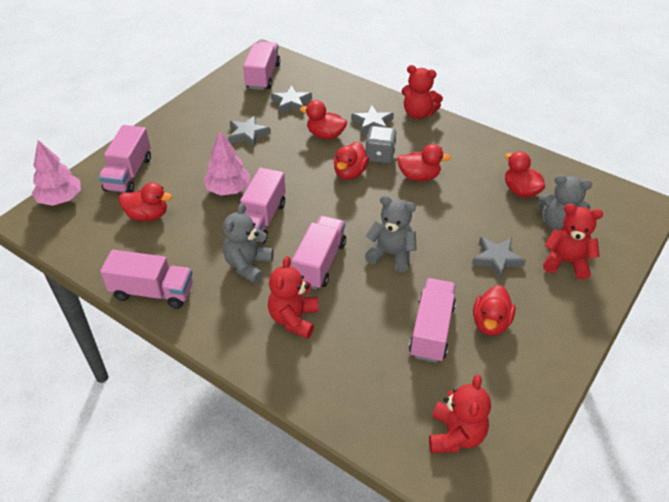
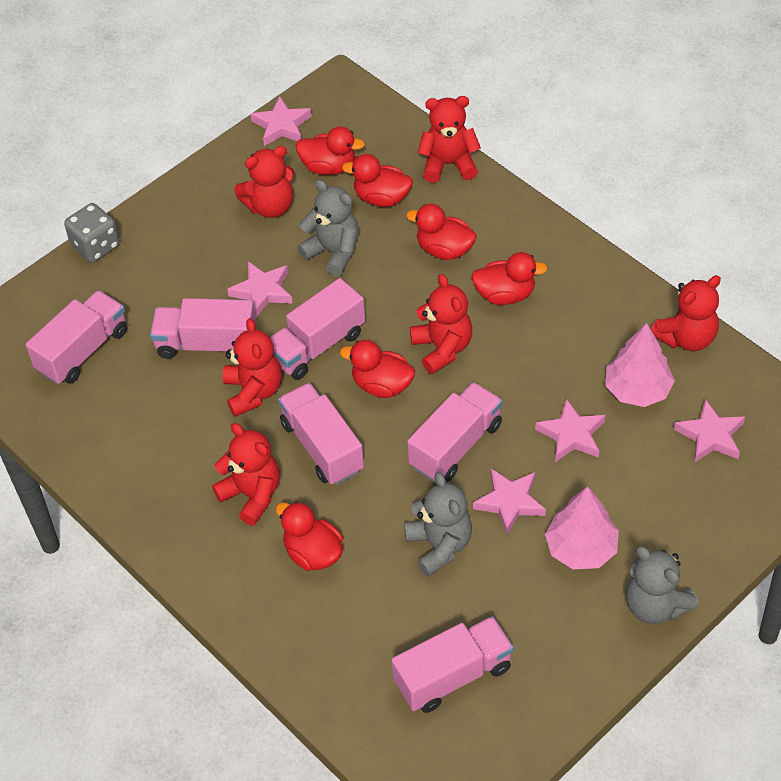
grey star: [228,115,271,148] [271,85,312,114] [351,105,394,135] [472,237,526,279] = 4 -> none = 0
pink star: none = 0 -> [227,261,293,317] [250,96,312,146] [473,468,546,535] [535,398,605,462] [674,399,745,463] = 5
red teddy bear: [268,256,318,339] [401,65,443,119] [429,374,491,453] [543,204,603,280] = 4 -> [212,423,280,525] [223,318,282,417] [234,146,294,218] [410,274,472,374] [418,96,481,183] [651,275,721,351] = 6

